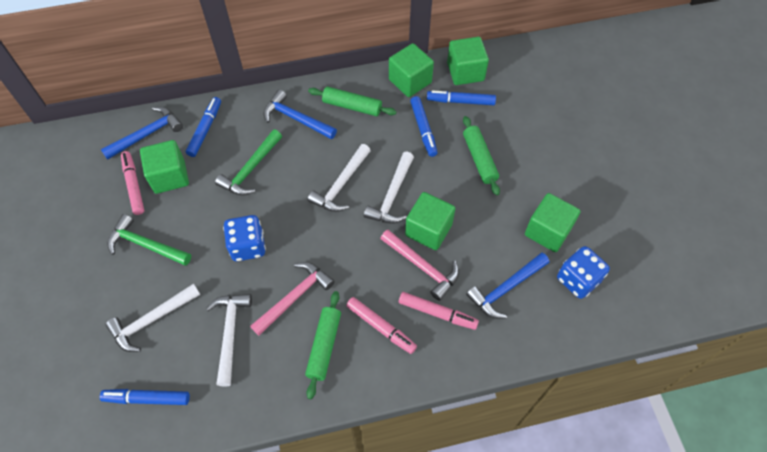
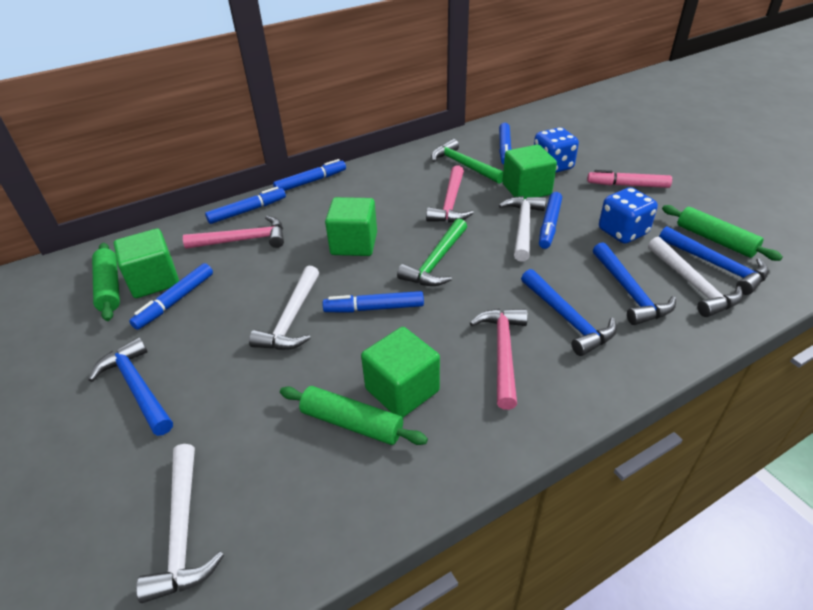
blue hammer: [101,107,183,160] [263,90,337,139] [466,253,549,319] = 3 -> [88,337,173,436] [521,269,617,356] [593,242,676,325] [659,226,769,295] = 4
blue marker: [100,389,190,405] [186,97,221,157] [410,96,438,157] [427,90,496,105] = 4 -> [129,263,213,330] [205,187,286,224] [273,159,346,191] [323,291,424,312] [499,123,512,165] [539,192,562,249] = 6
green cube: [140,140,189,194] [389,43,434,97] [405,192,455,250] [447,37,489,85] [525,193,581,252] = 5 -> [114,229,179,298] [325,197,377,256] [361,327,440,418] [502,145,557,199] = 4
pink hammer: [250,262,335,336] [380,230,459,301] = 2 -> [183,216,284,249] [426,165,474,223] [470,309,528,410] = 3
pink marker: [121,151,145,215] [346,297,417,354] [399,292,479,330] = 3 -> [587,170,672,188] = 1

